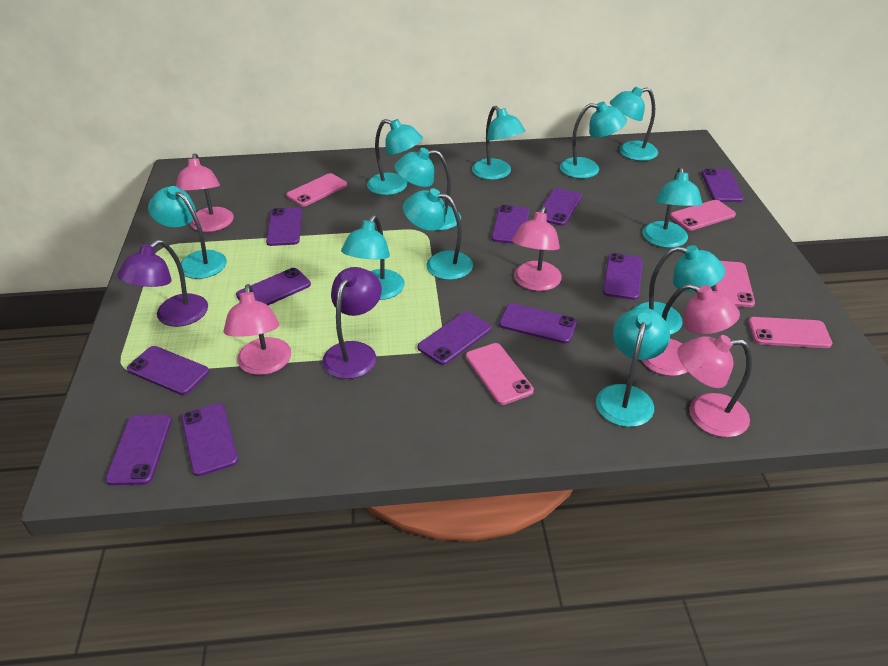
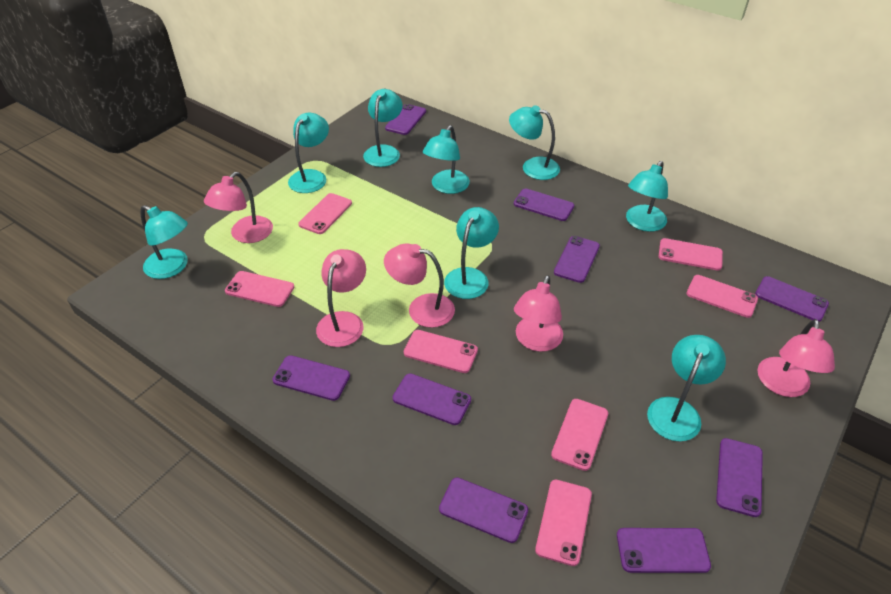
pink phone: [286,173,347,207] [466,343,534,405] [670,200,736,231] [714,261,755,307] [748,317,832,348] = 5 -> [225,271,294,307] [298,193,352,234] [404,330,478,373] [535,480,592,566] [551,399,608,471] [659,238,723,270] [687,275,758,318] = 7
purple lamp: [117,240,208,327] [322,267,382,379] = 2 -> none = 0
purple phone: [105,415,172,485] [127,346,209,395] [181,403,238,476] [236,268,311,305] [266,207,302,246] [418,312,491,365] [491,205,529,244] [499,303,577,344] [538,188,582,226] [603,253,643,300] [702,169,744,202] = 11 -> [273,355,350,401] [385,104,426,135] [393,373,471,425] [439,477,528,543] [514,189,574,221] [554,236,600,283] [617,528,711,573] [716,438,763,517] [755,276,829,322] = 9
turquoise lamp: [148,186,227,279] [341,215,405,300] [367,119,423,195] [394,148,461,230] [403,188,473,280] [472,106,525,180] [560,102,627,178] [596,307,670,427] [610,86,658,161] [633,245,725,335] [643,167,702,248] = 11 -> [140,205,188,279] [288,112,329,193] [363,89,403,167] [423,125,470,194] [444,207,499,299] [509,105,560,180] [626,161,668,232] [647,335,726,441] = 8

